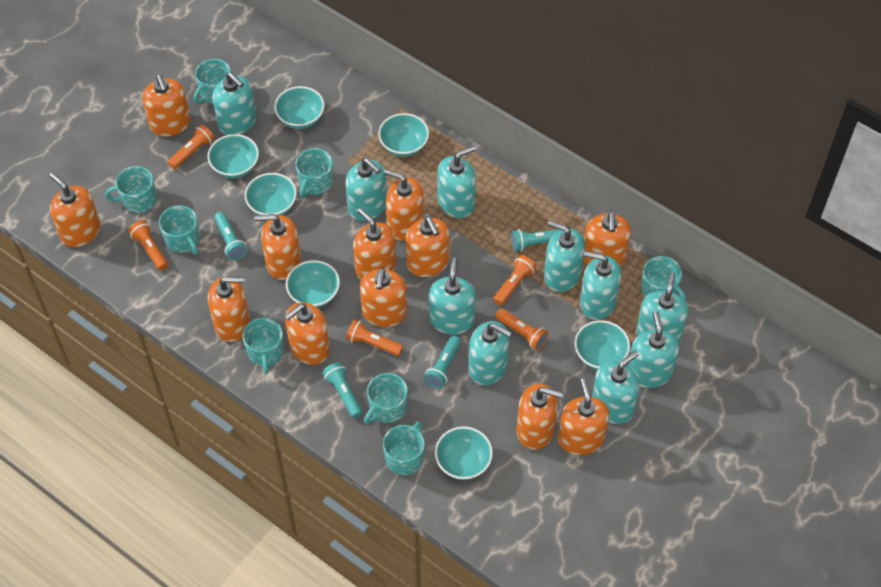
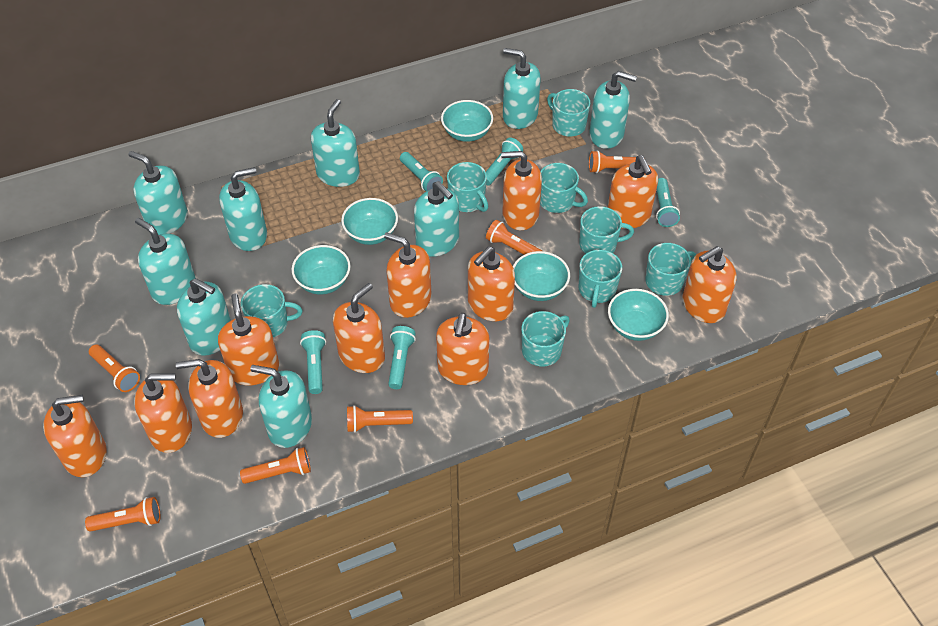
orange flashlight: [128,220,168,270] [168,124,215,169] [346,320,403,356] [493,255,537,306] [495,309,549,350] = 5 -> [85,497,160,532] [89,344,140,392] [240,447,311,484] [347,405,413,433] [486,220,542,255] [589,150,636,173] = 6
orange soap dispenser: [49,172,101,247] [142,74,191,137] [208,276,250,342] [254,214,301,280] [284,302,330,365] [353,208,396,280] [360,268,407,327] [384,169,424,241] [406,216,449,277] [516,384,564,450] [558,378,610,455] [583,211,631,266] = 12 -> [43,395,106,477] [134,373,192,453] [176,359,243,438] [218,293,279,385] [333,283,385,373] [384,232,431,318] [436,313,489,385] [468,246,515,321] [501,151,542,230] [608,155,658,229] [682,246,737,323] = 11
turquoise bowl: [207,134,259,178] [245,173,297,216] [274,86,324,129] [286,260,340,308] [378,113,429,157] [435,426,493,480] [574,320,630,370] = 7 -> [291,245,351,295] [341,198,398,245] [441,100,493,142] [513,251,570,301] [608,289,669,341] = 5
turquoise flashlight: [214,212,247,260] [323,362,362,418] [424,335,461,388] [511,229,560,251] = 4 -> [300,330,326,394] [388,326,416,389] [400,152,443,191] [486,138,523,185] [656,178,680,227] = 5
turquoise soap dispenser: [212,72,256,135] [346,158,387,221] [429,257,476,335] [438,145,476,218] [469,321,512,386] [544,221,585,292] [580,251,621,320] [592,350,640,424] [628,311,679,388] [636,272,688,343] = 10 -> [128,151,188,235] [135,218,195,305] [177,278,231,356] [219,167,267,251] [250,365,312,448] [311,99,360,187] [414,181,459,257] [503,48,541,129] [589,71,637,149] = 9

